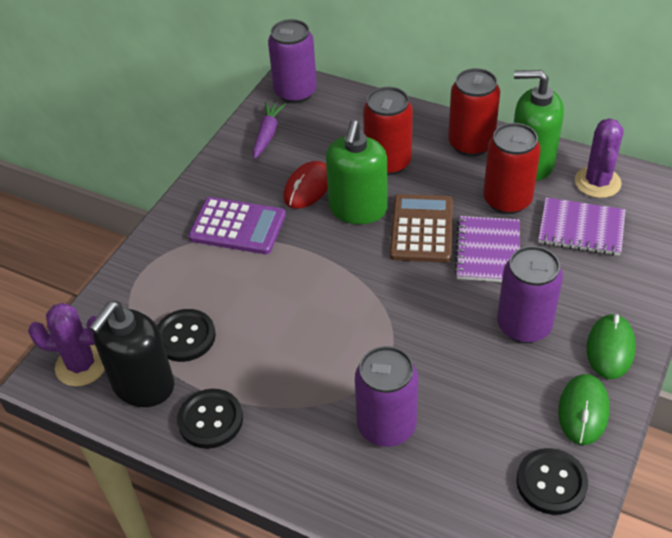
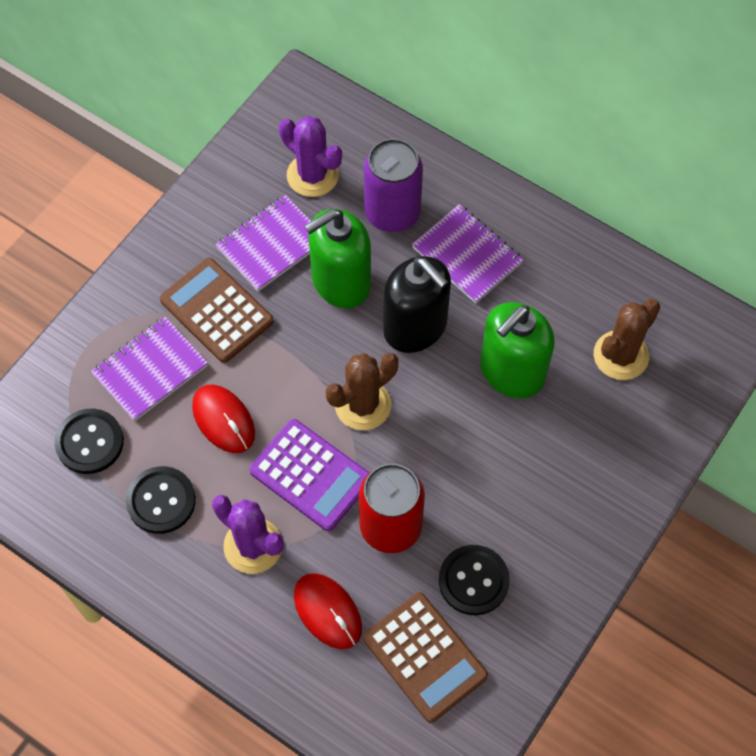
brown cactus: none = 0 -> [326,353,398,430] [594,299,660,380] = 2
brown calculator: [390,194,453,263] = 1 -> [160,258,274,363] [363,592,488,723] = 2
green mouse: [558,374,610,445] [587,314,636,379] = 2 -> none = 0
purple can: [268,19,317,103] [355,346,418,447] [497,246,563,343] = 3 -> [364,138,423,232] = 1
purple carrot: [253,102,286,159] = 1 -> none = 0
purple notebook: [454,216,520,282] [538,197,626,256] = 2 -> [91,317,208,421] [216,195,311,292] [412,205,523,303] = 3
red can: [363,87,413,175] [448,68,500,157] [483,123,541,214] = 3 -> [359,463,425,553] = 1
red mouse: [283,161,328,209] = 1 -> [192,385,255,453] [294,573,362,649] = 2

